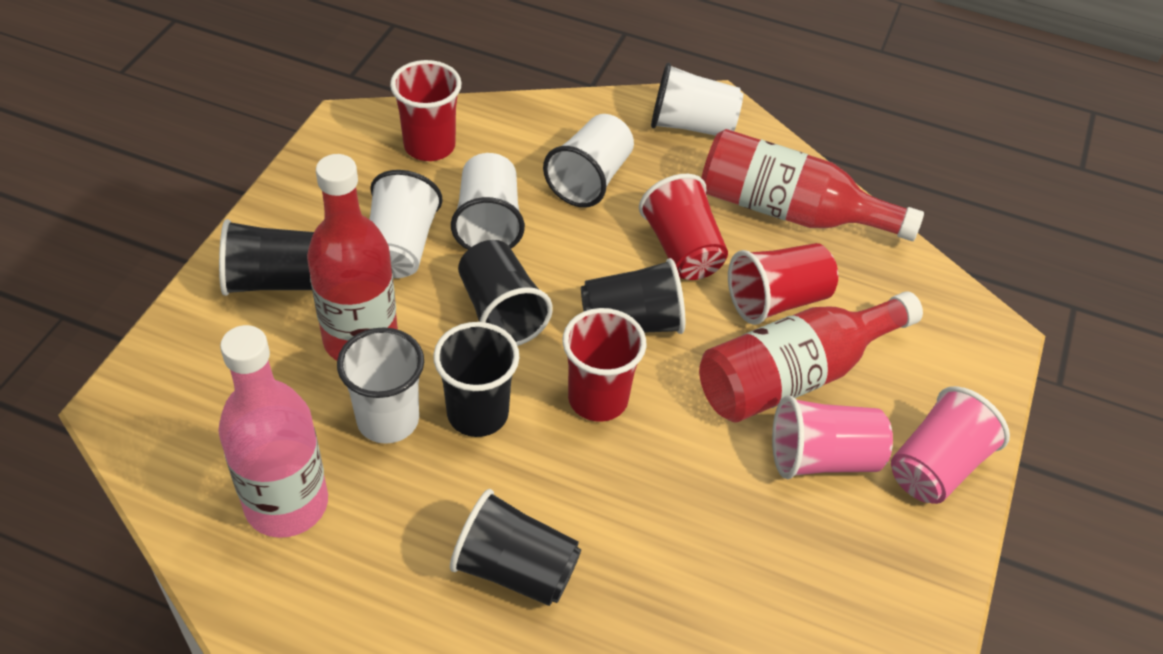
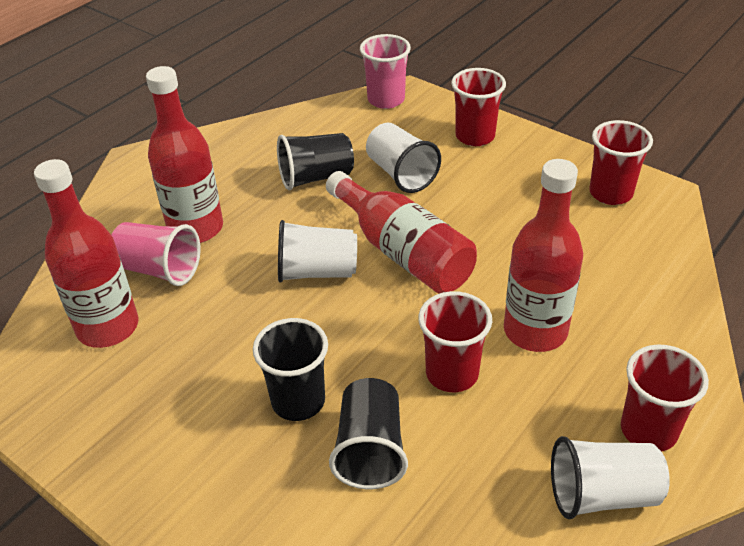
black cup: [219,219,314,296] [433,322,519,437] [450,489,581,606] [458,240,553,346] [581,258,685,334] = 5 -> [253,318,328,421] [277,133,354,190] [329,378,408,489] = 3
pink bottle: [218,325,328,538] = 1 -> none = 0
red bottle: [307,154,398,361] [699,291,923,422] [701,129,924,241] = 3 -> [34,159,138,348] [146,66,223,243] [326,171,477,294] [504,159,583,352] = 4
white cup: [337,327,424,444] [369,170,443,278] [451,153,525,250] [543,114,634,207] [651,63,743,136] = 5 -> [278,220,357,283] [366,123,441,193] [551,436,670,519] = 3

